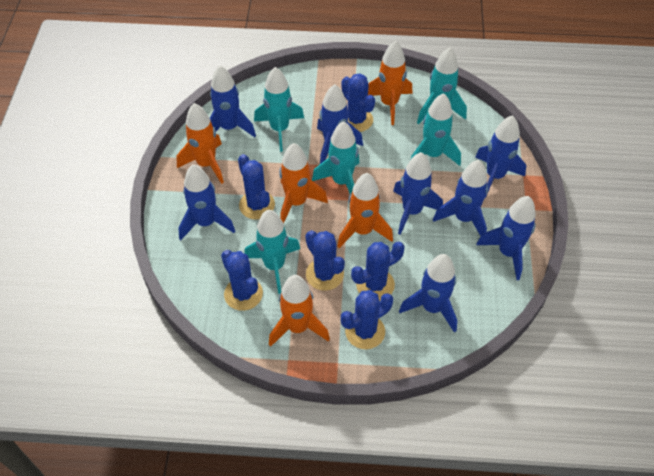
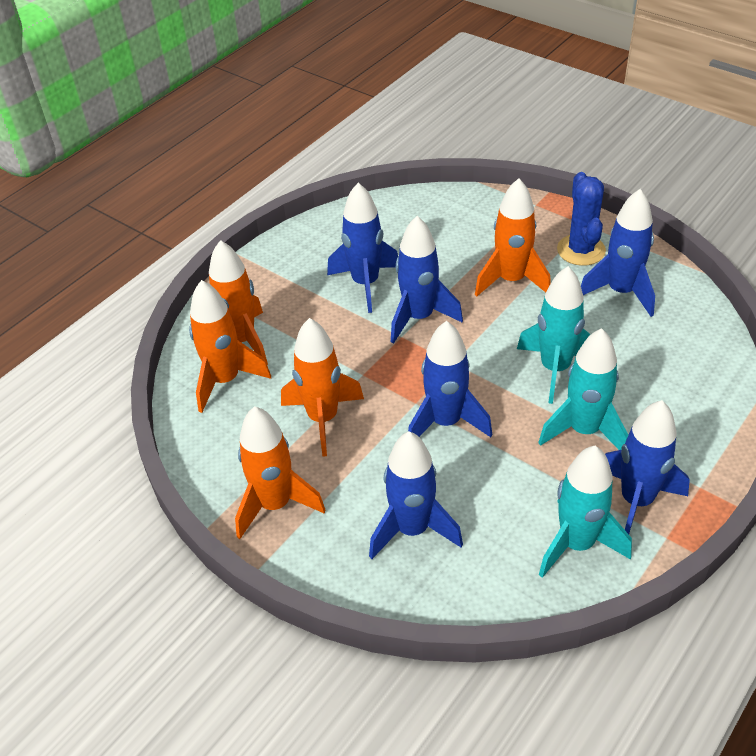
blue cactus: [221,250,263,311] [238,154,275,220] [306,230,345,291] [341,73,375,132] [341,290,393,349] [351,242,405,301] = 6 -> [557,172,606,266] = 1
blue rocket: [178,164,235,240] [210,66,256,137] [317,84,363,164] [393,152,443,235] [399,254,457,333] [433,160,488,236] [475,115,526,198] [476,196,536,280] = 8 -> [327,183,398,313] [369,432,463,559] [391,216,463,344] [408,321,492,437] [581,189,655,317] [605,400,690,534] = 6
turquoise rocket: [244,210,300,294] [254,67,304,152] [312,121,359,194] [411,93,461,166] [417,48,467,124] = 5 -> [517,266,591,404] [538,328,628,450] [539,446,632,578] = 3

